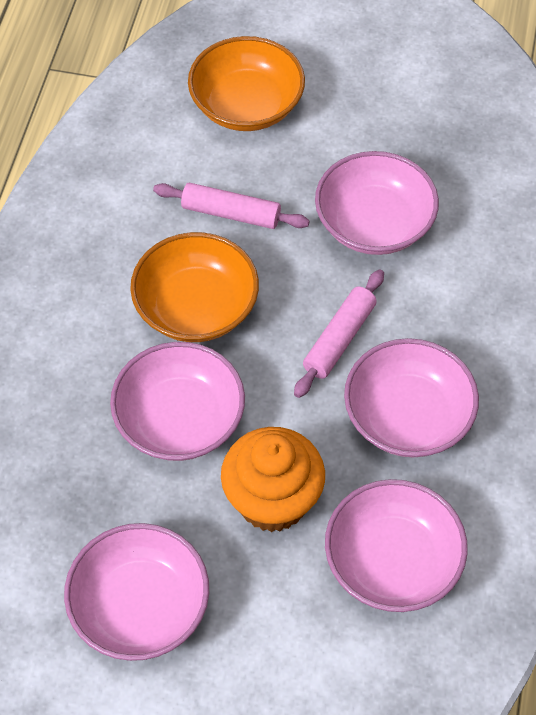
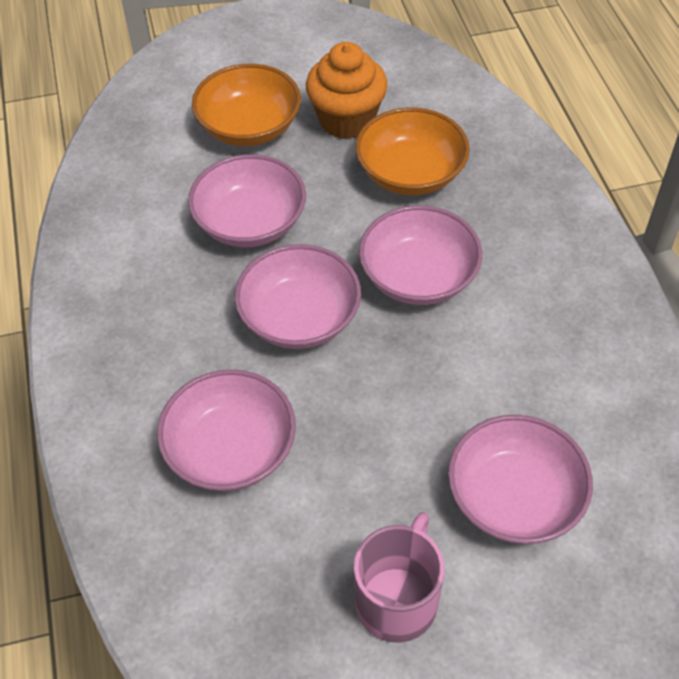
pink mug: none = 0 -> [354,512,444,643] = 1
pink rolling pin: [153,183,310,229] [294,270,384,398] = 2 -> none = 0

